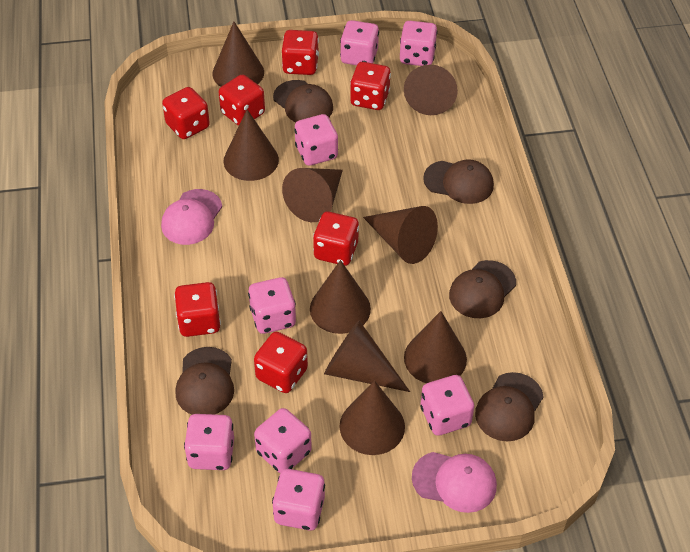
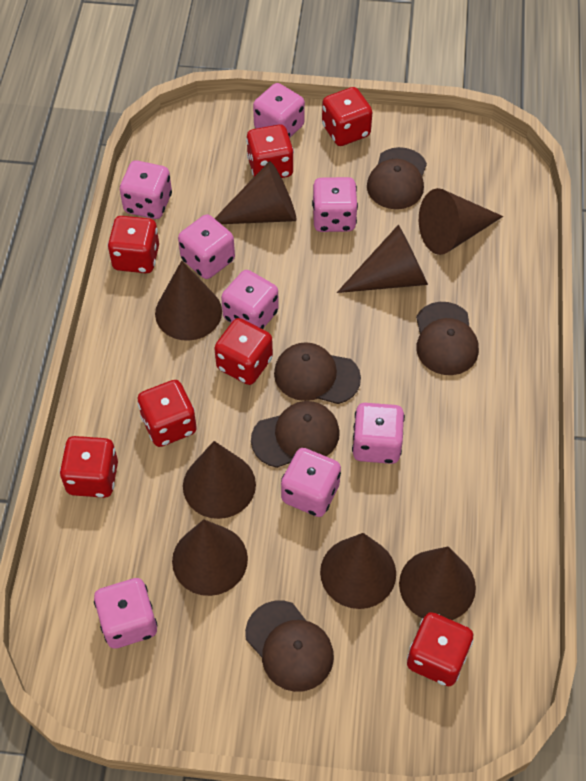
brown cone: [212,22,264,87] [224,109,279,181] [282,168,343,222] [310,260,371,334] [324,320,410,392] [340,380,405,455] [363,206,438,264] [404,64,458,115] [404,311,467,383] = 9 -> [155,261,222,341] [172,519,248,596] [183,441,256,519] [214,161,296,224] [320,533,396,609] [337,224,428,293] [399,546,476,620] [419,188,503,255] = 8
pink cap: [161,189,222,245] [412,452,497,513] = 2 -> none = 0

